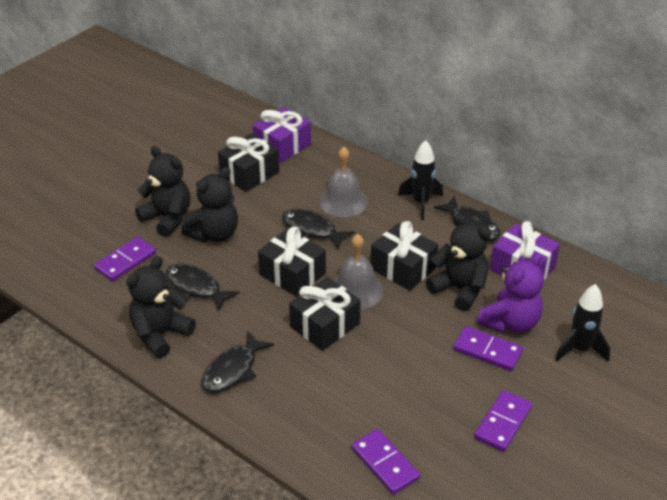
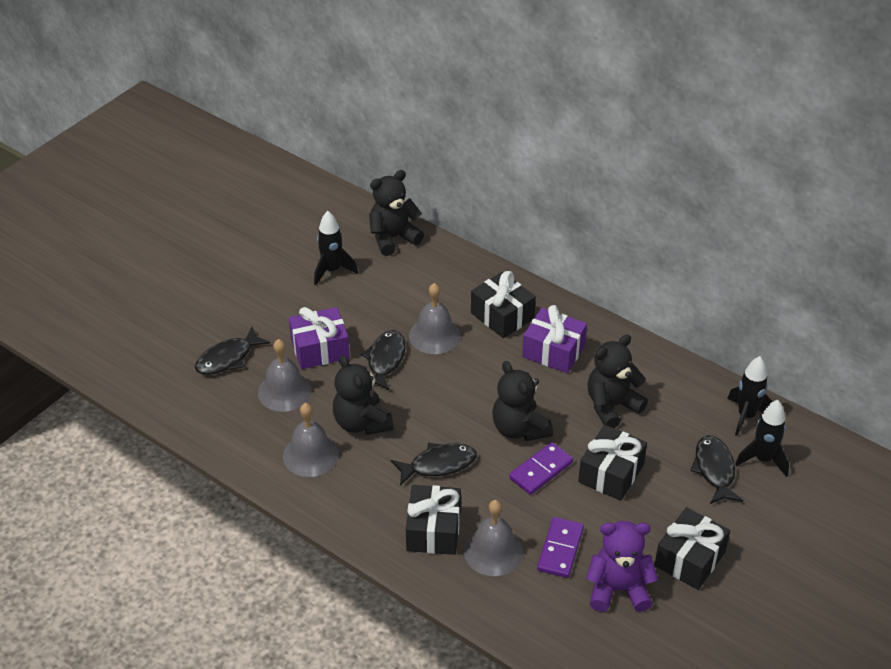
black rocket: [398,140,443,220] [555,284,610,362] = 2 -> [314,211,358,285] [727,356,773,436] [735,400,789,477] = 3
grey bell: [319,147,368,217] [334,234,383,309] = 2 -> [258,339,312,412] [283,403,339,477] [409,283,461,354] [464,500,523,576] = 4
purple domino: [94,237,156,281] [351,429,420,495] [453,326,523,371] [474,390,532,452] = 4 -> [509,442,573,495] [537,517,584,578] = 2

